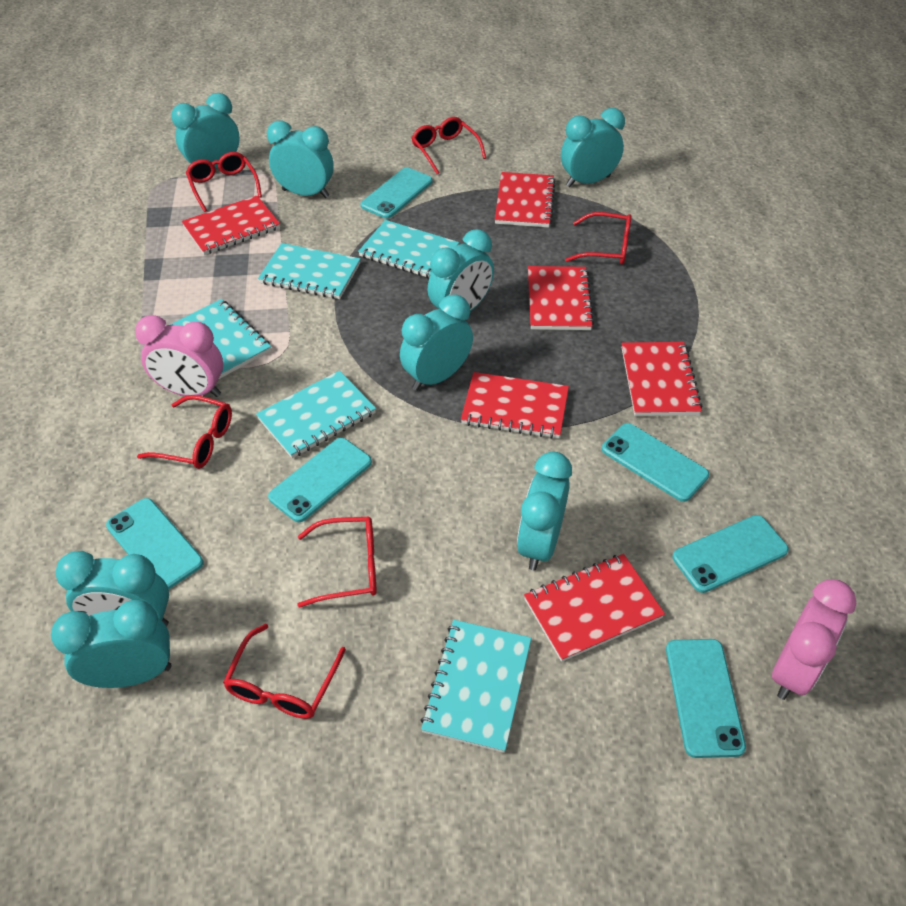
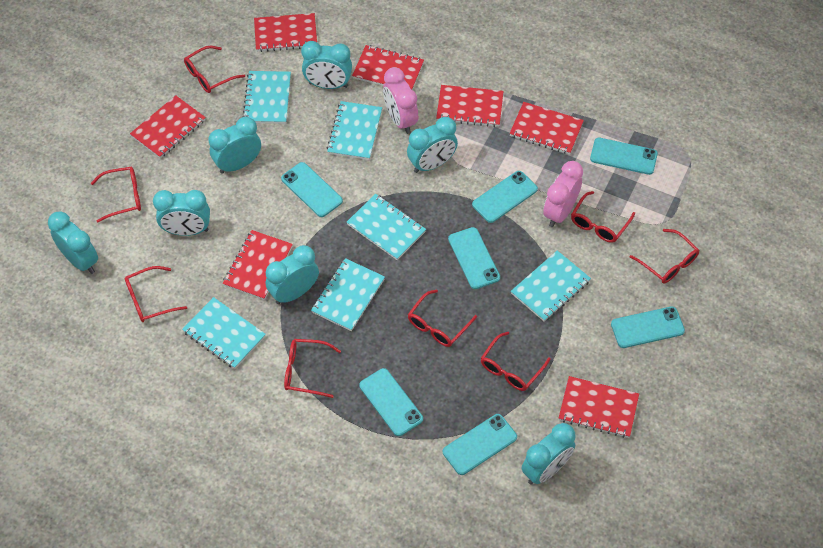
red glasses: [137,395,232,469] [186,152,262,212] [223,624,346,719] [297,517,377,607] [412,117,486,174] [565,212,632,264] = 6 -> [91,167,141,223] [125,266,187,322] [184,46,245,93] [284,339,341,398] [408,289,477,347] [481,332,551,391] [571,191,635,243] [630,229,699,284] = 8
red notebook: [182,196,280,255] [461,372,569,439] [495,172,555,228] [524,554,665,662] [528,266,594,330] [622,342,703,416] = 6 -> [130,95,206,159] [222,230,293,300] [254,13,317,52] [352,45,424,90] [436,85,504,127] [510,102,584,155] [559,376,639,438] = 7
turquoise clock: [51,600,172,688] [55,551,169,627] [171,93,239,169] [267,121,334,198] [400,295,473,391] [428,229,494,311] [517,452,572,570] [561,108,625,187] = 8 -> [48,211,98,274] [153,190,210,236] [209,117,261,174] [266,245,319,304] [301,41,352,89] [407,117,458,173] [522,423,576,485] = 7
turquoise notebook: [170,299,271,379] [256,370,376,458] [258,243,360,299] [358,220,459,278] [420,620,532,753] = 5 -> [182,297,266,369] [243,71,291,124] [311,258,385,331] [327,101,382,160] [347,194,426,260] [511,250,591,321] = 6
turquoise phone: [106,498,204,590] [268,438,372,522] [361,167,432,219] [602,423,709,502] [666,639,746,758] [672,515,789,593] = 6 -> [281,162,343,217] [359,368,423,436] [443,414,517,475] [448,227,500,289] [472,171,538,223] [590,138,658,175] [611,306,685,348] = 7

